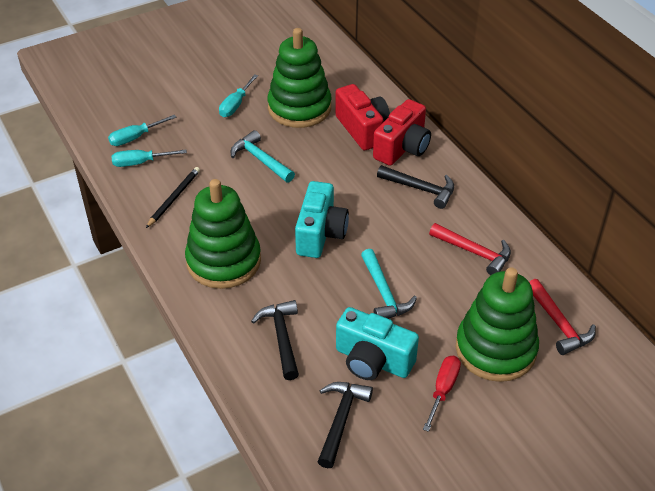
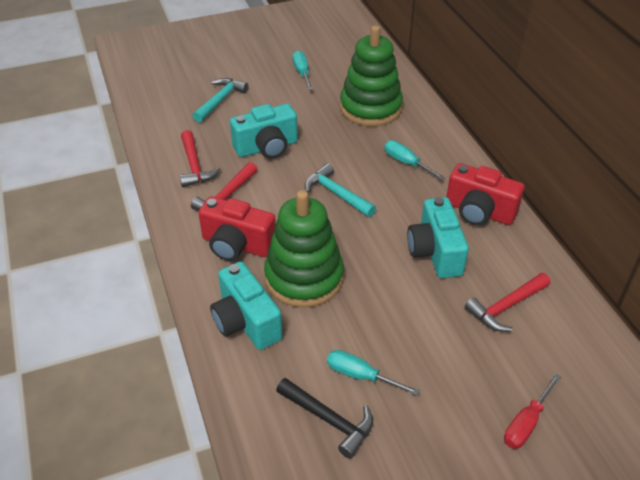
black hammer: [251,300,299,380] [318,382,373,468] [377,165,454,209] = 3 -> [276,378,373,459] = 1
black pencil: [146,167,200,228] = 1 -> none = 0
green stacking toy: [185,179,261,289] [268,28,331,128] [456,267,539,382] = 3 -> [264,190,344,308] [340,25,403,126] = 2
red hammer: [429,223,511,275] [529,279,596,355] = 2 -> [180,130,221,187] [191,162,258,211] [465,273,550,332] = 3
turquoise camera: [295,181,349,258] [336,307,419,380] = 2 -> [210,261,283,350] [230,104,298,159] [407,197,469,278] = 3

